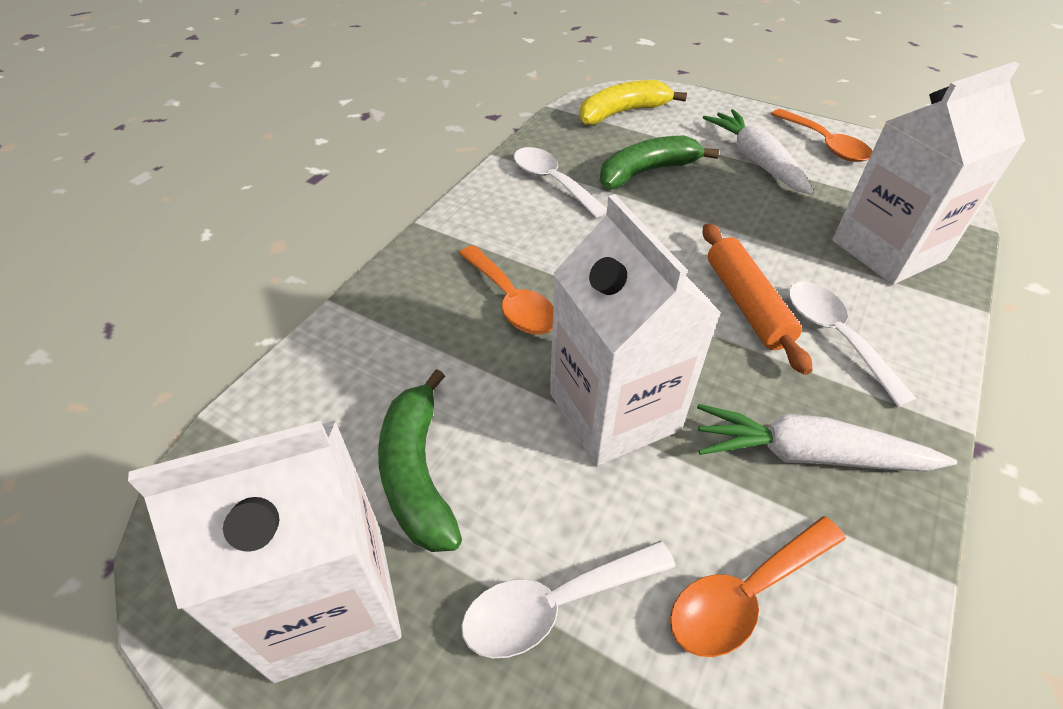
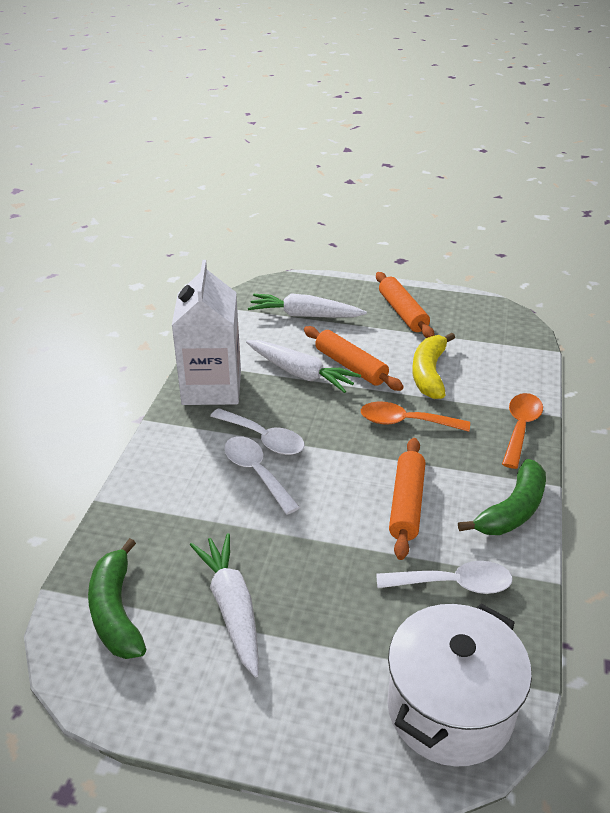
orange rolling pin: [703,223,813,375] = 1 -> [304,326,404,391] [376,272,435,338] [389,438,425,560] = 3
orange spoon: [459,245,553,335] [670,516,846,657] [771,109,873,162] = 3 -> [361,401,470,432] [502,393,543,469] = 2
white carrot: [697,404,957,471] [703,109,814,195] = 2 -> [190,533,259,678] [246,340,361,393] [248,293,367,318] = 3
white carton: [128,420,402,683] [550,194,721,466] [832,62,1026,285] = 3 -> [172,260,241,405] = 1
white pot: none = 0 -> [387,603,532,767] = 1

